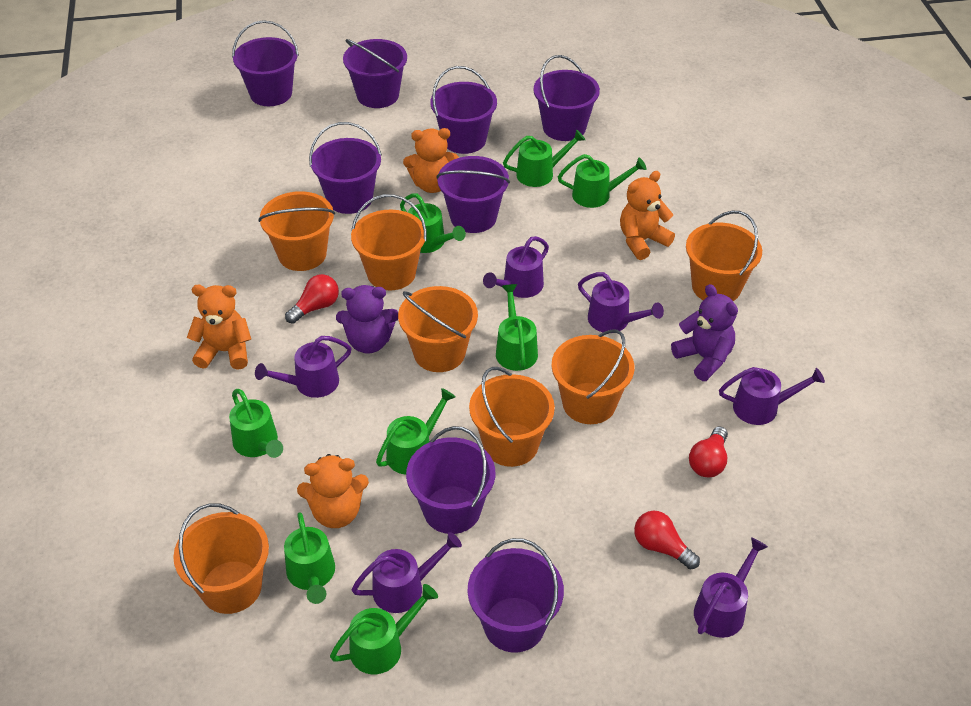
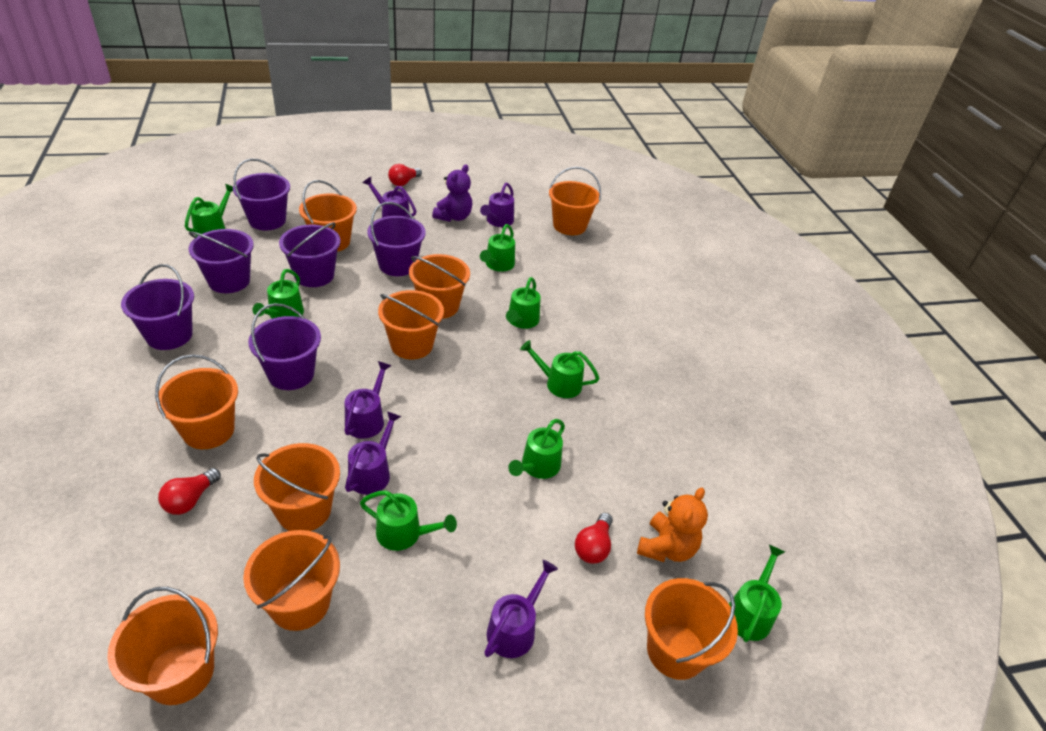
orange bucket: [173,503,269,614] [258,191,335,271] [351,194,427,290] [398,286,478,372] [469,367,555,467] [551,329,634,424] [686,211,762,301] = 7 -> [107,587,218,705] [155,355,238,449] [243,530,340,631] [254,443,340,531] [299,180,357,252] [378,290,444,360] [409,254,470,319] [549,167,601,235] [645,578,738,680] = 9
orange teddy bear: [187,284,251,370] [297,454,369,528] [403,128,459,193] [620,171,675,260] = 4 -> [637,488,708,562] = 1
purple bucket: [232,20,299,106] [309,122,382,214] [343,39,407,108] [406,426,495,534] [430,66,497,154] [436,156,510,233] [468,538,564,653] [533,55,600,141] = 8 -> [121,264,194,350] [189,229,254,293] [233,159,290,230] [248,303,321,390] [279,222,341,287] [367,202,426,276] = 6
purple teddy bear: [336,285,398,354] [671,284,738,381] = 2 -> [432,164,472,222] = 1
purple watering can: [255,336,352,398] [351,532,462,613] [483,236,549,298] [578,272,664,332] [694,537,768,638] [719,367,825,425] = 6 -> [344,361,391,439] [345,411,401,495] [363,177,416,218] [480,183,514,227] [484,560,558,658] = 5

